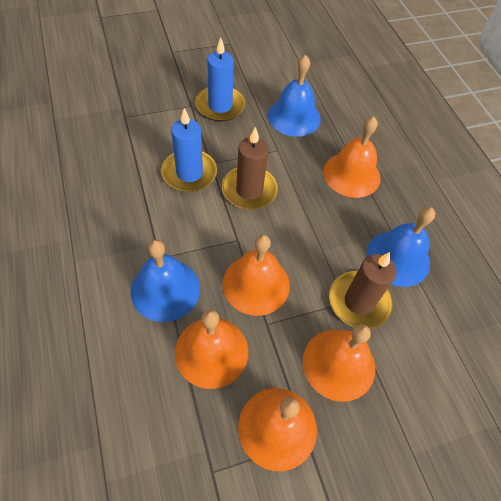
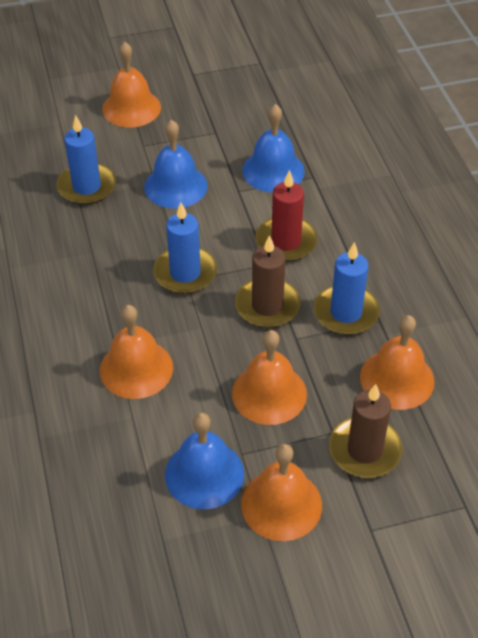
blue candle: [161,108,217,192] [195,37,245,121] = 2 -> [57,115,116,205] [153,202,217,294] [314,242,380,335] = 3
red candle: none = 0 -> [255,170,317,261] = 1

